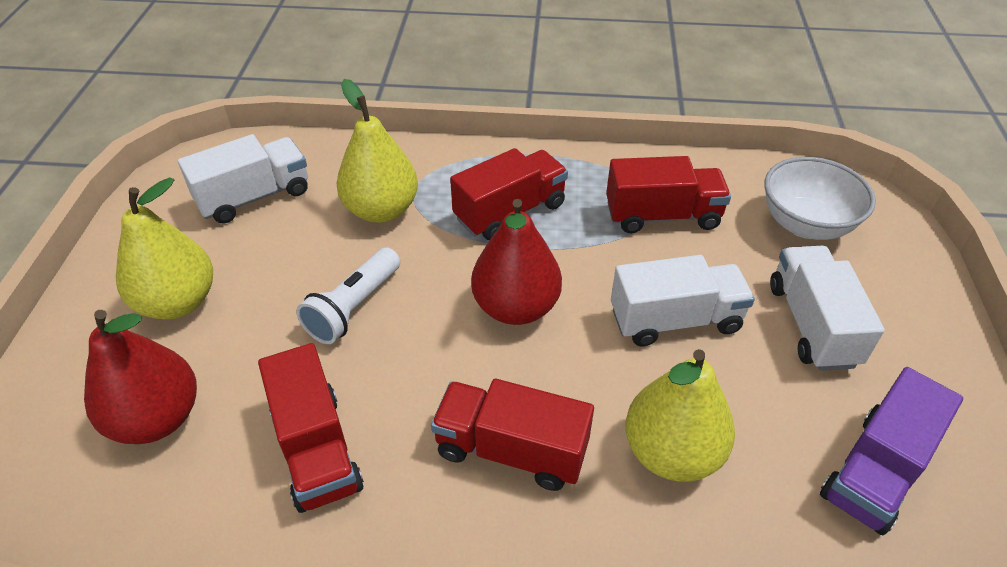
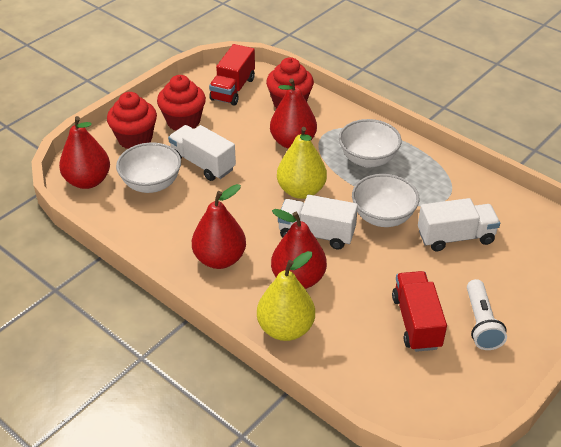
purple truck: [820,367,963,536] = 1 -> none = 0
red cupcake: none = 0 -> [107,92,157,149] [157,75,206,131] [266,57,314,109] = 3
red pear: [84,310,197,444] [471,199,562,325] = 2 -> [59,116,110,189] [192,184,246,269] [270,79,317,149] [271,209,327,289] = 4
red truck: [258,343,364,513] [431,379,594,491] [450,148,568,240] [606,156,731,233] = 4 -> [209,44,255,106] [392,271,447,352] = 2
white bowl: [765,157,876,240] = 1 -> [116,143,181,193] [339,119,402,168] [352,174,420,227] = 3
yellow pear: [116,177,213,319] [337,79,418,223] [625,349,735,482] = 3 -> [257,251,315,341] [277,127,327,199] = 2

